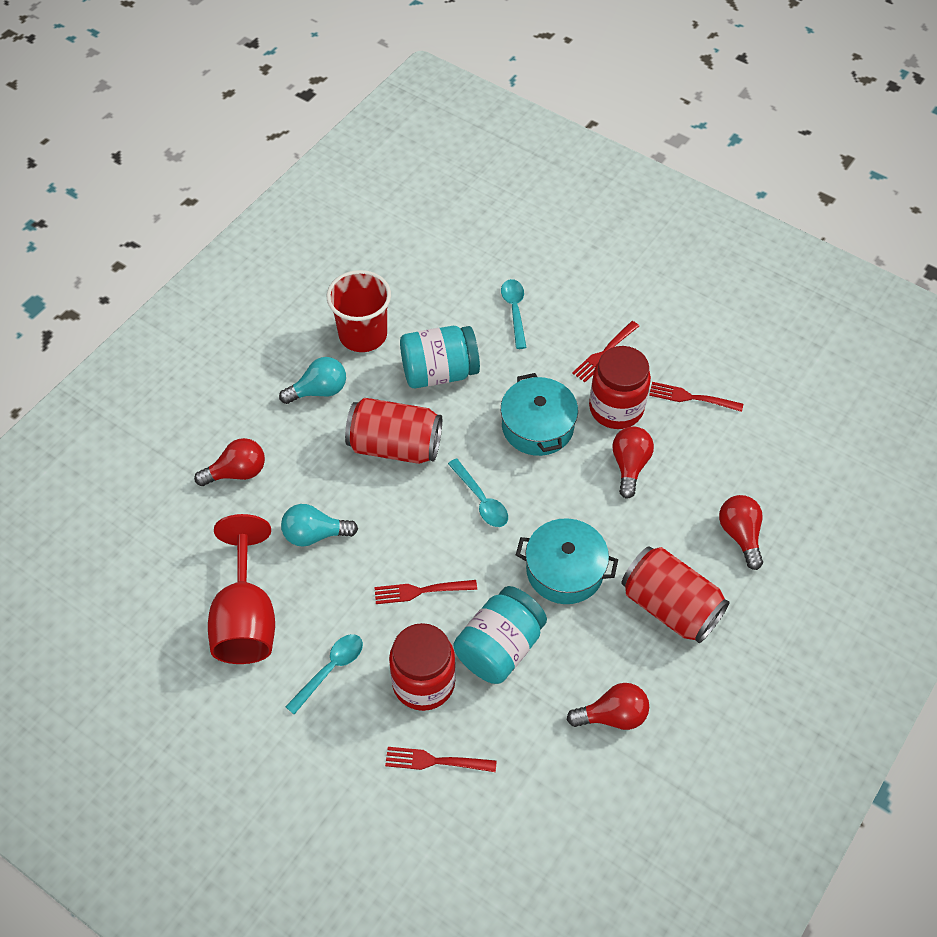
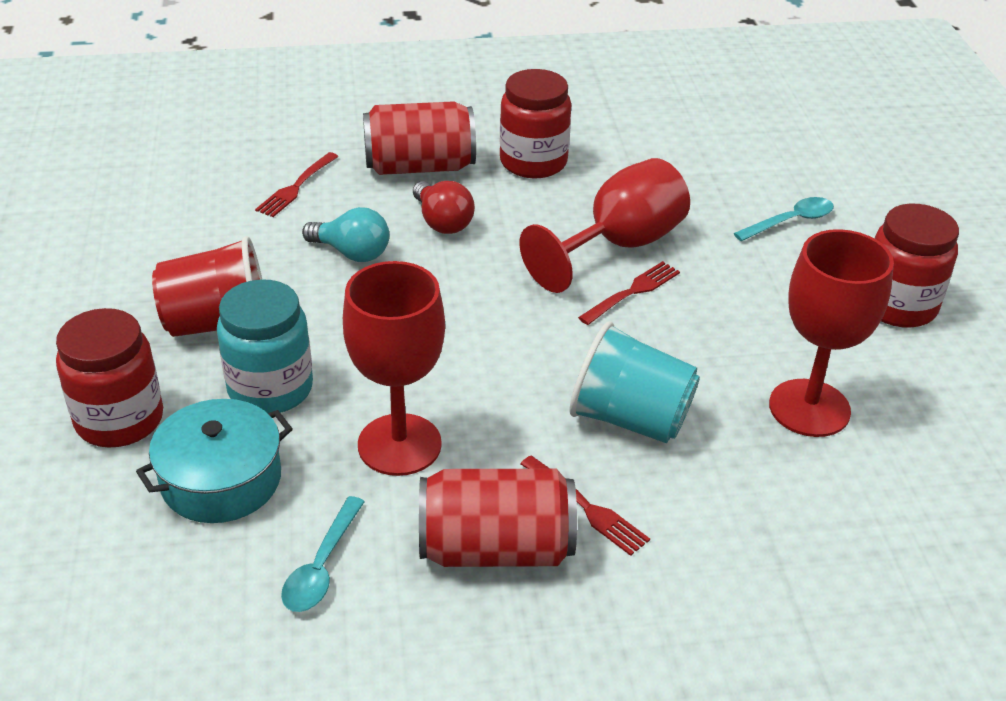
red fork: [374,580,477,604] [385,747,497,772] [572,321,639,382] [649,382,743,412] = 4 -> [255,152,339,217] [521,456,650,556] [578,261,680,325] = 3
red goblet: [208,514,275,664] = 1 -> [343,261,445,476] [520,158,690,293] [769,229,894,437] = 3
red jar: [389,623,456,711] [589,346,651,429] = 2 -> [56,308,163,447] [500,69,571,178] [875,204,959,328] = 3
red light bulb: [194,438,265,486] [567,683,649,730] [612,426,654,499] [719,495,763,570] = 4 -> [413,181,475,234] = 1
turquoise cup: none = 0 -> [569,321,700,443] = 1
turquoise jar: [400,326,480,388] [454,586,547,684] = 2 -> [217,279,313,413] = 1
turquoise light bulb: [279,357,346,404] [281,504,358,547] = 2 -> [302,207,389,262] = 1
turquoise pot: [501,373,578,456] [516,518,618,604] = 2 -> [136,399,293,523] = 1
turquoise spoon: [285,634,363,714] [448,458,508,527] [501,279,527,349] = 3 -> [281,496,365,612] [734,197,834,241] = 2

